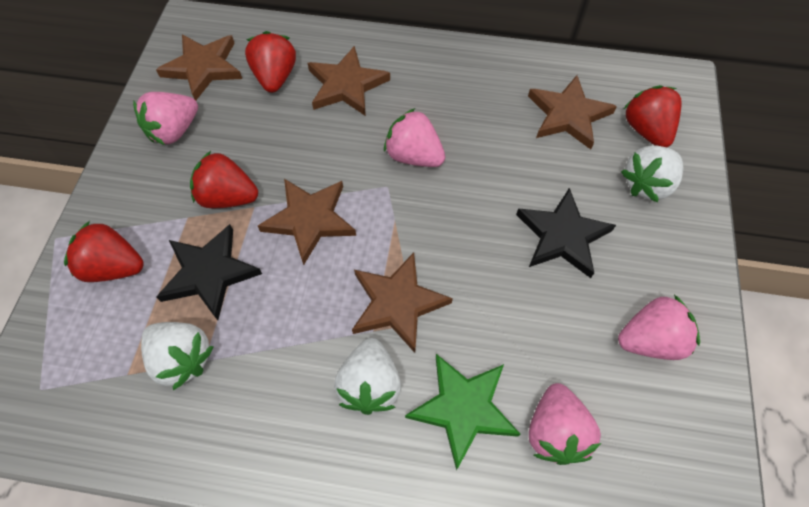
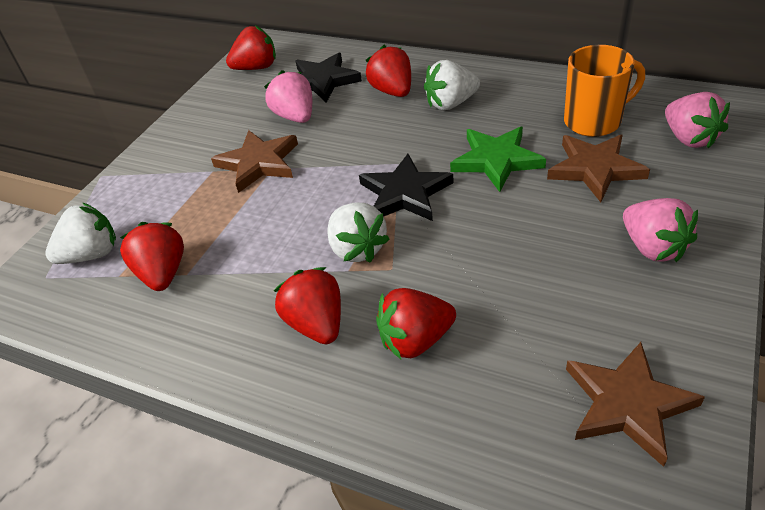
brown star: [156,34,242,100] [258,179,356,265] [308,46,390,116] [352,252,453,353] [528,75,617,150] = 5 -> [211,130,298,193] [547,135,650,202] [566,342,705,467] = 3
orange mug: none = 0 -> [564,45,645,137] = 1
pink strawberry: [133,92,198,145] [384,108,445,167] [529,383,601,465] [618,295,700,360] = 4 -> [264,70,312,123] [623,198,698,262] [665,92,730,149] = 3
red strawberry: [64,221,144,282] [190,151,258,208] [245,31,296,93] [624,85,682,147] = 4 -> [120,222,184,291] [226,25,276,70] [274,267,341,344] [366,45,411,97] [376,288,456,359] = 5

